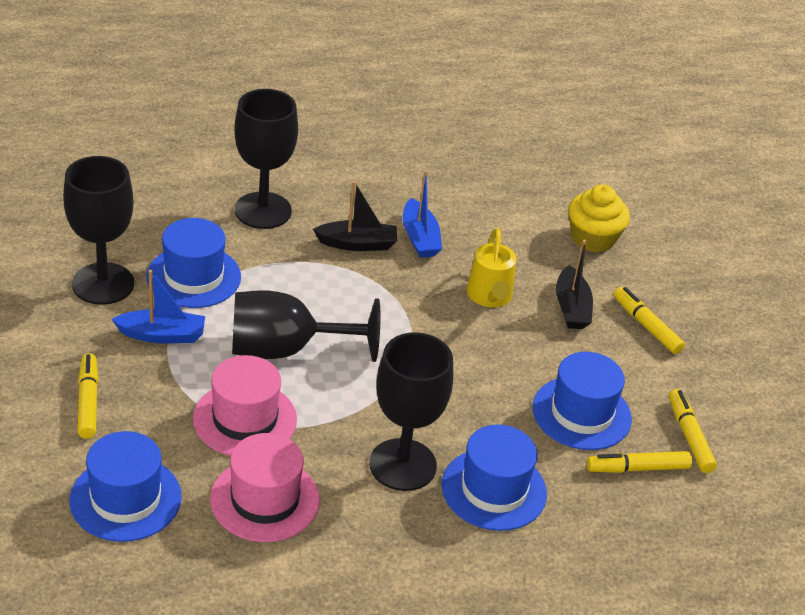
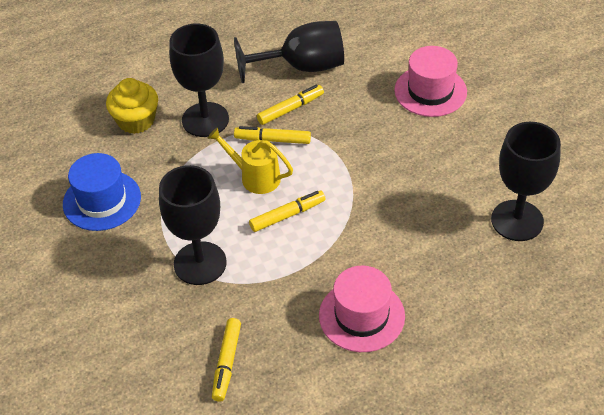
black boat: [313,181,397,251] [556,240,593,329] = 2 -> none = 0
blue boat: [112,270,205,343] [403,170,442,258] = 2 -> none = 0
blue hat: [69,431,182,542] [146,218,241,308] [441,425,547,531] [533,352,632,450] = 4 -> [63,153,141,231] = 1

